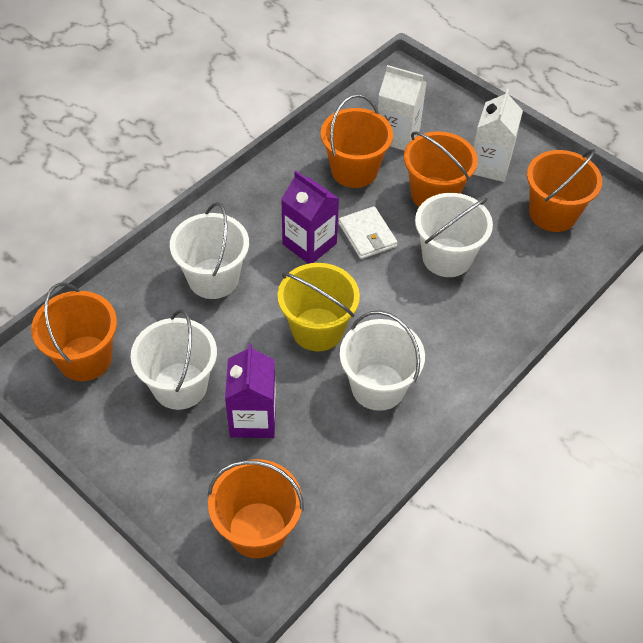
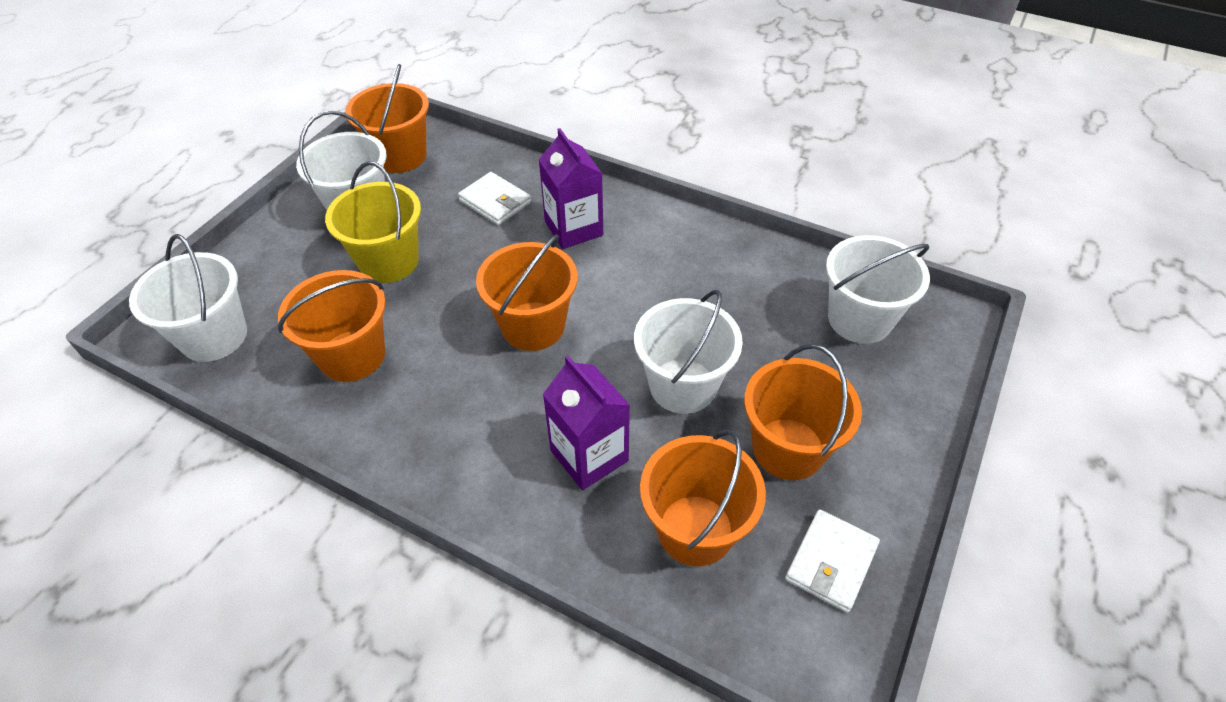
white carton: [378,65,427,151] [473,89,523,182] = 2 -> none = 0
white wallet: [339,206,397,259] = 1 -> [458,172,531,225] [785,509,880,613] = 2

